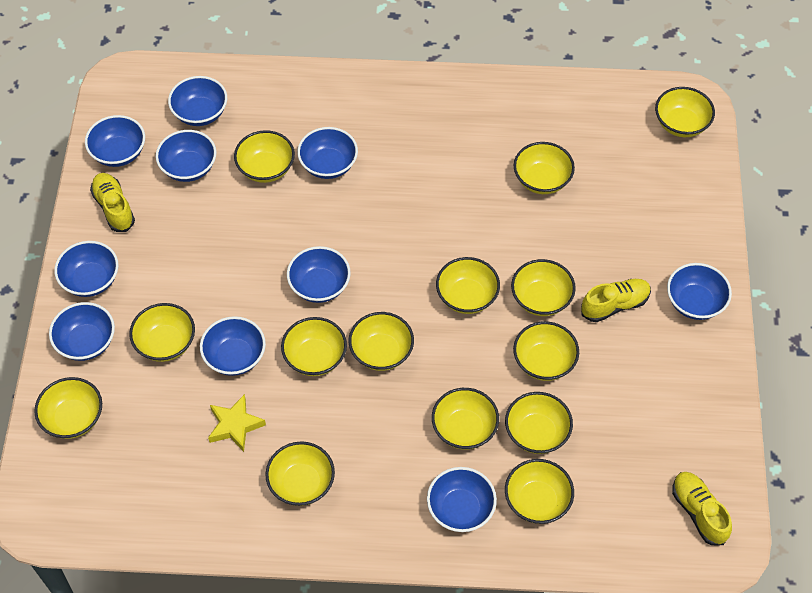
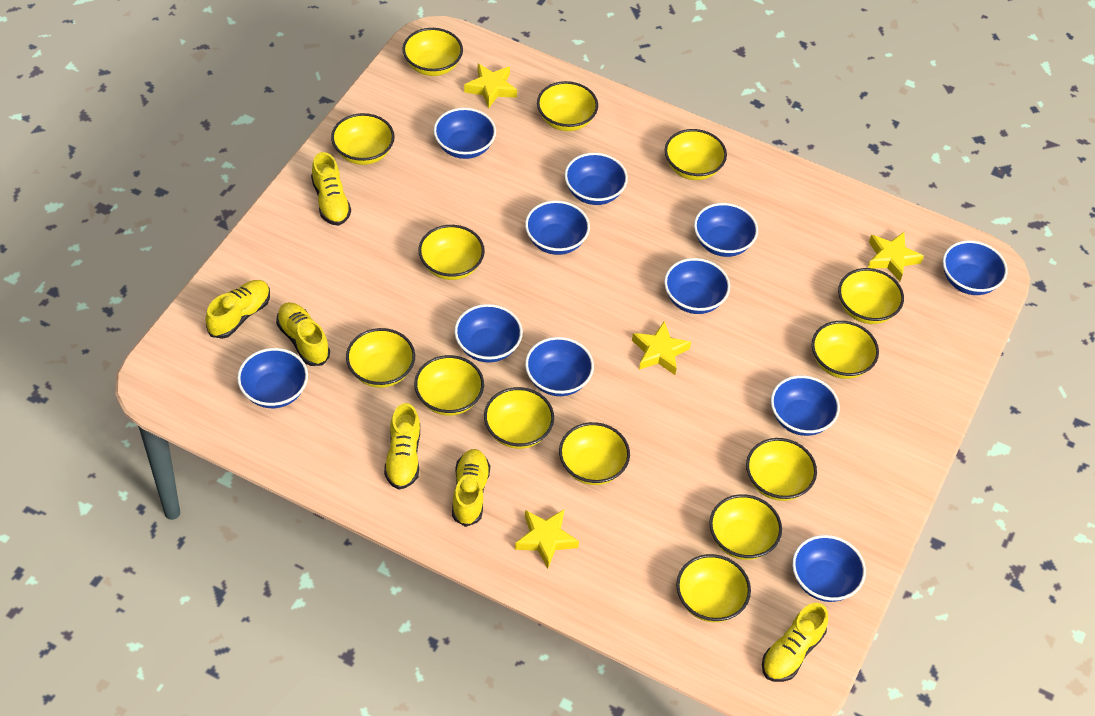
blue bowl: [49,302,115,361] [54,241,119,297] [85,115,145,167] [156,130,217,182] [168,76,227,126] [200,316,266,376] [287,246,351,303] [297,127,358,179] [427,467,497,532] [667,263,732,320] = 10 -> [237,348,308,408] [433,108,496,159] [454,304,523,363] [525,200,590,255] [525,337,594,396] [564,153,628,205] [664,258,730,314] [694,203,758,257] [771,375,840,436] [792,535,866,602] [943,240,1008,295] = 11
yellow shoe: [90,173,135,232] [581,279,651,322] [672,472,732,545] = 3 -> [205,280,270,339] [276,302,330,366] [311,152,351,226] [384,403,420,489] [452,449,490,527] [762,603,828,682] = 6
yellow star: [208,394,266,452] = 1 -> [464,64,517,109] [515,510,579,569] [632,321,691,375] [868,232,924,281] = 4

